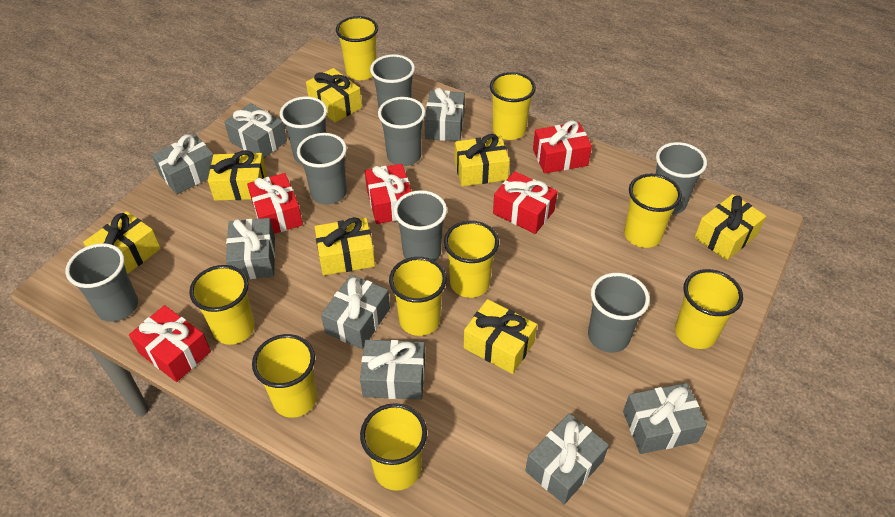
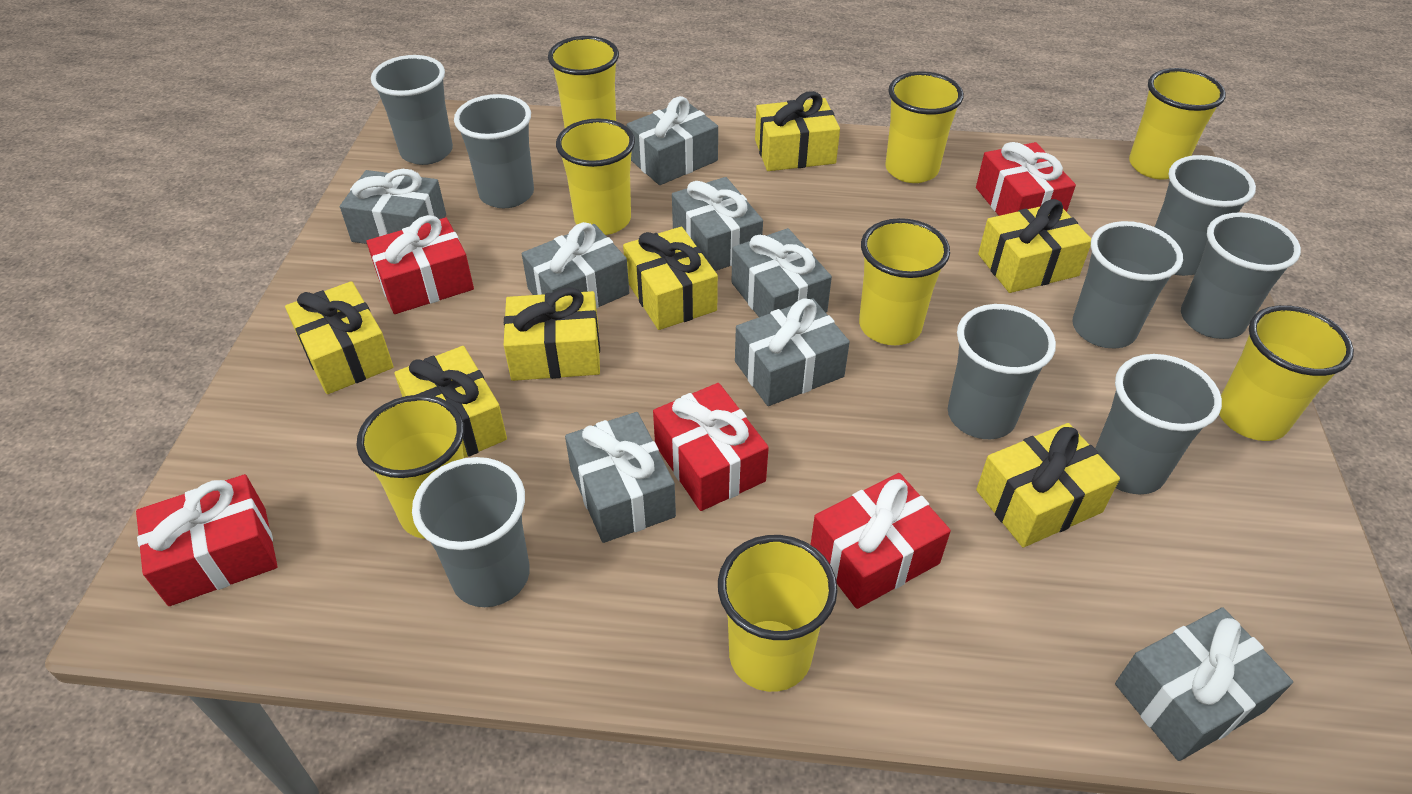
yellow cup: [189,265,255,345] [252,334,317,418] [336,16,378,80] [360,403,427,491] [389,257,447,336] [444,221,499,298] [490,72,536,140] [624,174,682,248] [675,269,743,349] = 9 -> [357,395,464,539] [548,36,619,128] [556,118,635,235] [718,535,838,692] [859,218,950,345] [885,71,964,183] [1129,68,1226,180] [1219,305,1354,441] = 8

